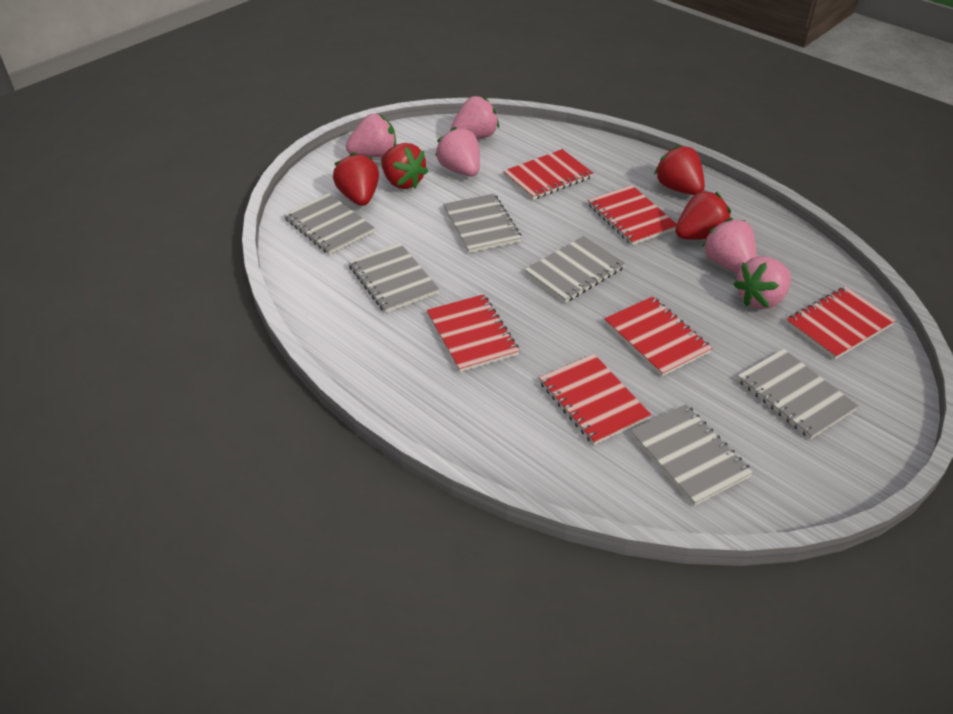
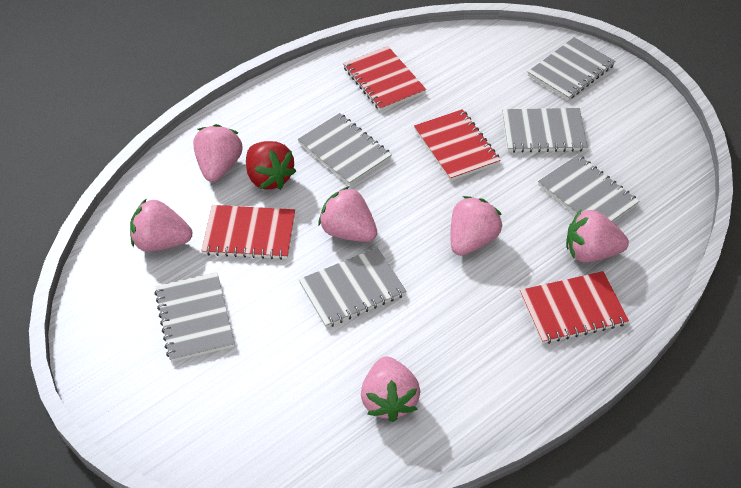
pink strawberry: [346,114,396,157] [435,127,480,176] [451,96,499,139] [702,218,756,273] [734,256,791,309] = 5 -> [130,198,192,252] [193,124,242,182] [318,186,377,242] [361,356,421,422] [450,196,502,256] [566,210,629,263] = 6
red notebook: [427,294,519,372] [503,149,593,200] [539,354,651,445] [588,185,677,245] [604,296,712,376] [786,286,896,360] = 6 -> [201,205,295,260] [343,46,426,111] [414,109,501,181] [520,271,629,344] = 4
red strawberry: [333,152,379,206] [381,143,428,189] [654,145,705,195] [675,190,731,240] = 4 -> [246,141,296,190] = 1

